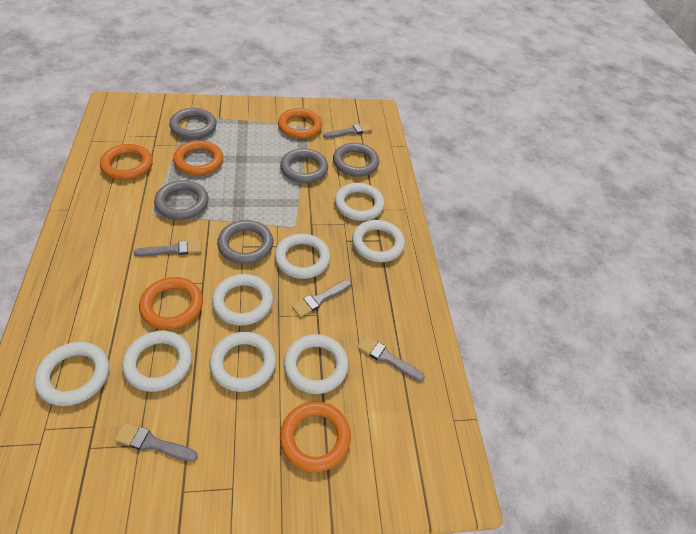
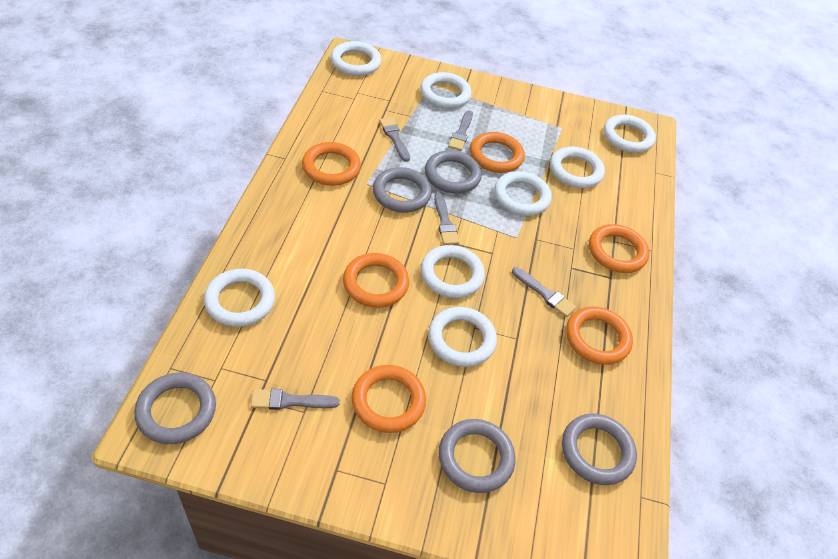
orange ring: [100,144,153,180] [139,277,203,330] [173,140,223,176] [278,108,322,139] [280,401,351,472] = 5 -> [302,142,361,186] [343,253,409,308] [352,365,426,433] [470,132,525,173] [566,306,633,365] [589,224,649,273] = 6

